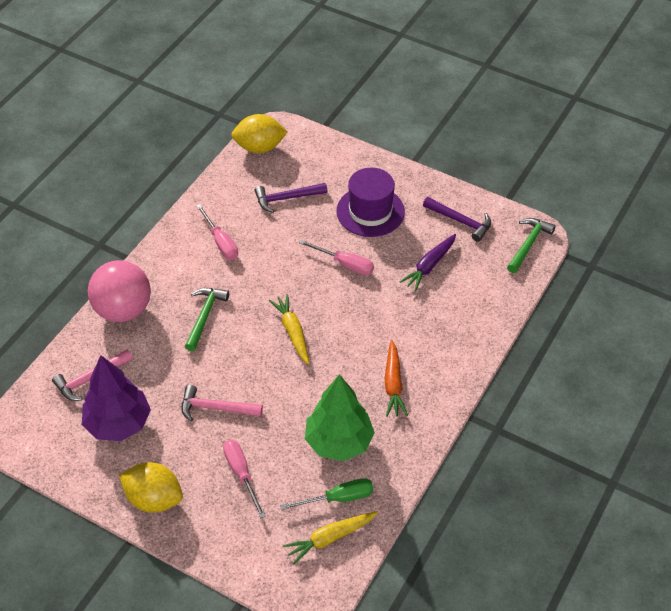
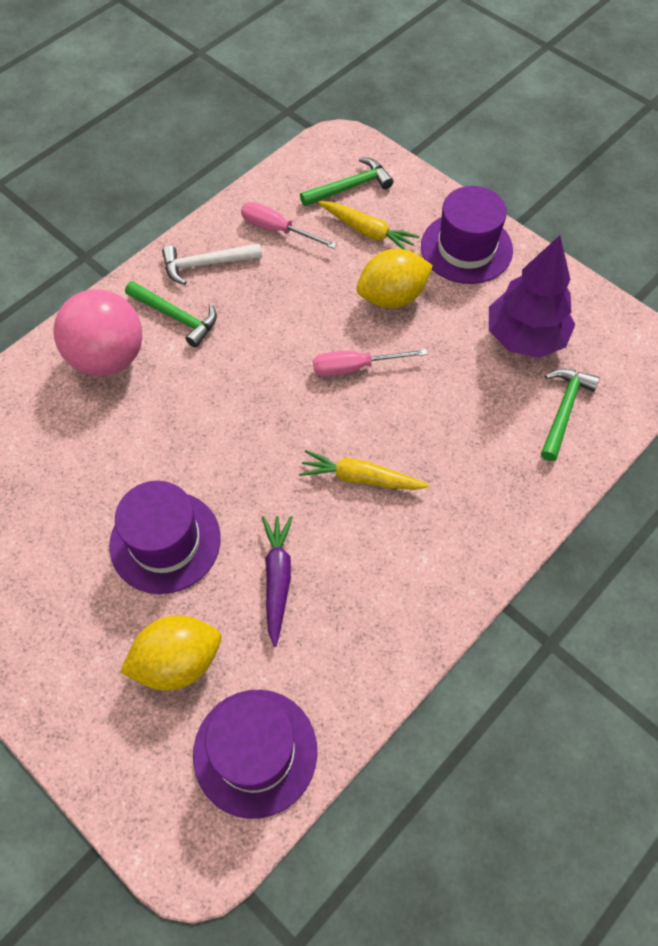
green hammer: [185,288,229,351] [507,218,556,273] = 2 -> [125,281,217,348] [300,157,394,206] [541,369,600,461] = 3
green screwdriver: [280,478,373,510] = 1 -> none = 0
green tree: [305,374,375,461] = 1 -> none = 0
orange carrot: [385,340,408,417] = 1 -> none = 0
pink hammer: [52,349,133,401] [182,385,263,421] = 2 -> none = 0
pink screwdriver: [196,204,238,260] [223,440,266,518] [299,240,374,275] = 3 -> [241,202,337,249] [313,349,428,377] = 2
purple hammer: [255,183,327,213] [423,197,491,242] = 2 -> none = 0
purple hat: [336,168,405,237] = 1 -> [109,481,221,594] [193,690,317,819] [421,186,513,284] = 3
white hammer: none = 0 -> [162,243,262,285] = 1

